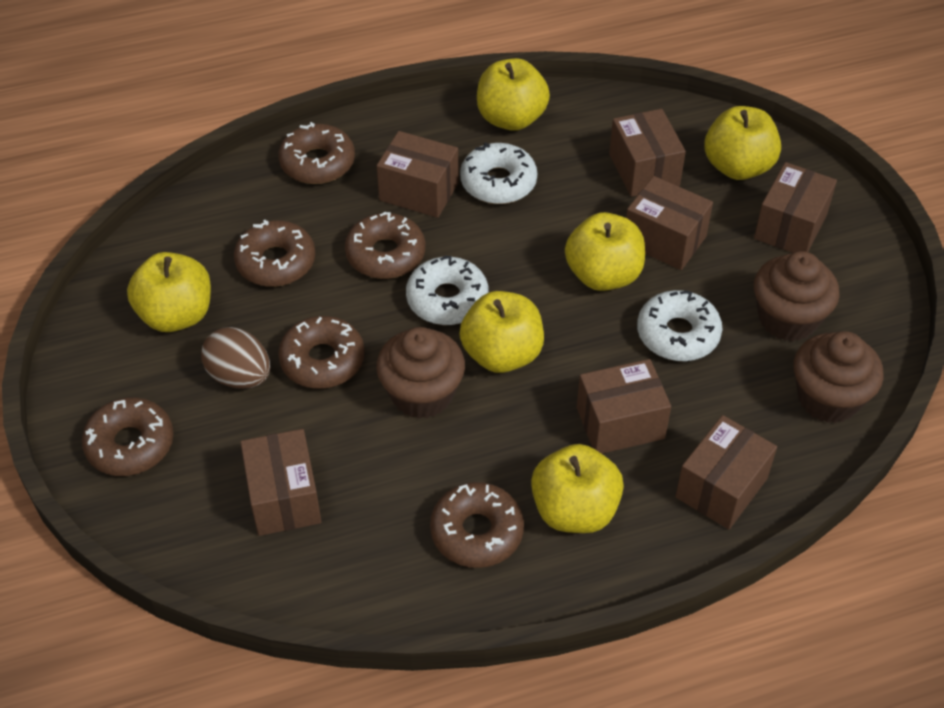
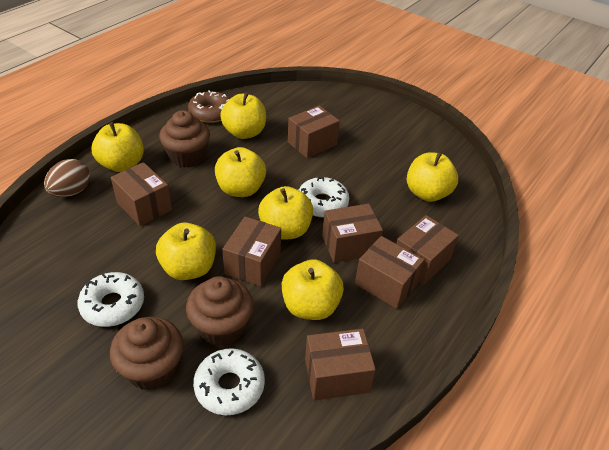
brown donut: [82,397,174,476] [234,220,316,287] [278,122,355,184] [278,316,365,389] [345,212,425,279] [430,482,524,568] = 6 -> [188,90,230,123] = 1
yellow apple: [127,252,211,332] [460,291,544,373] [477,58,550,131] [531,444,624,533] [565,212,645,291] [704,106,781,180] = 6 -> [92,122,144,172] [156,223,216,280] [215,147,266,197] [220,93,266,139] [258,186,313,240] [282,259,344,320] [407,152,458,202] = 7

